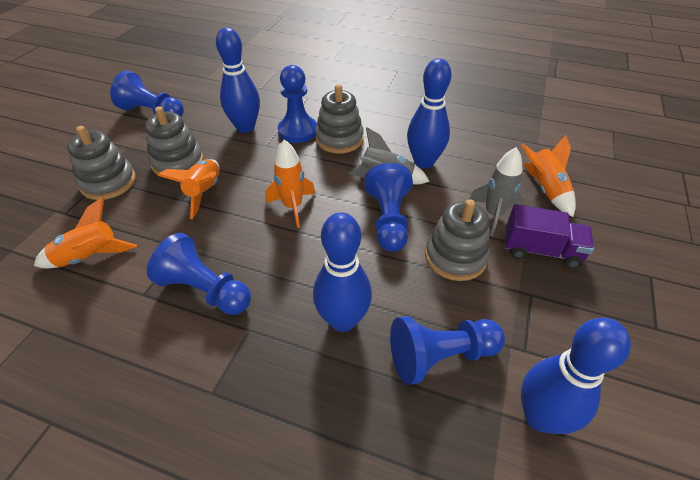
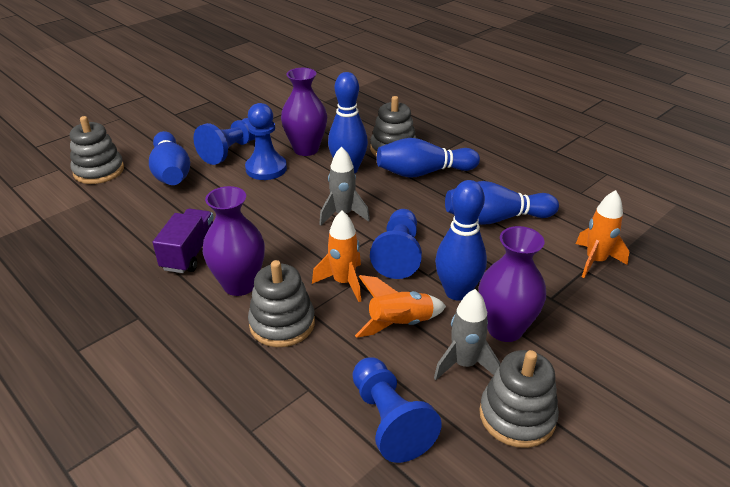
blue bowling pin: [216,27,260,133] [313,212,372,332] [407,58,452,169] [521,318,631,434] = 4 -> [149,131,190,185] [328,72,368,173] [377,138,480,178] [435,180,487,301] [445,181,559,225] = 5
blue pawn: [110,71,184,117] [147,233,251,315] [278,65,317,143] [365,163,413,252] [390,316,505,385] = 5 -> [193,118,255,165] [245,103,287,180] [353,357,441,463] [370,209,422,279] = 4
orange rocket: [34,197,137,268] [157,159,220,219] [265,140,316,228] [521,135,576,217] = 4 -> [312,211,361,302] [355,275,446,338] [576,190,629,278] = 3
purple vase: none = 0 -> [203,186,265,296] [281,68,327,156] [479,226,546,342] = 3

